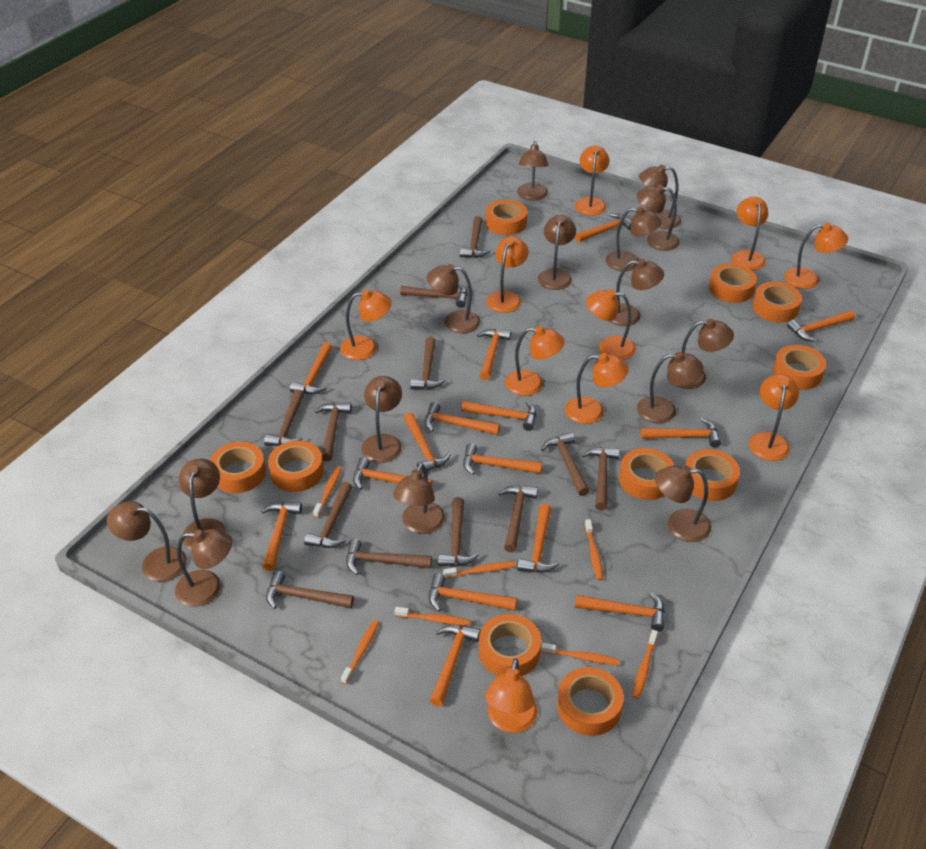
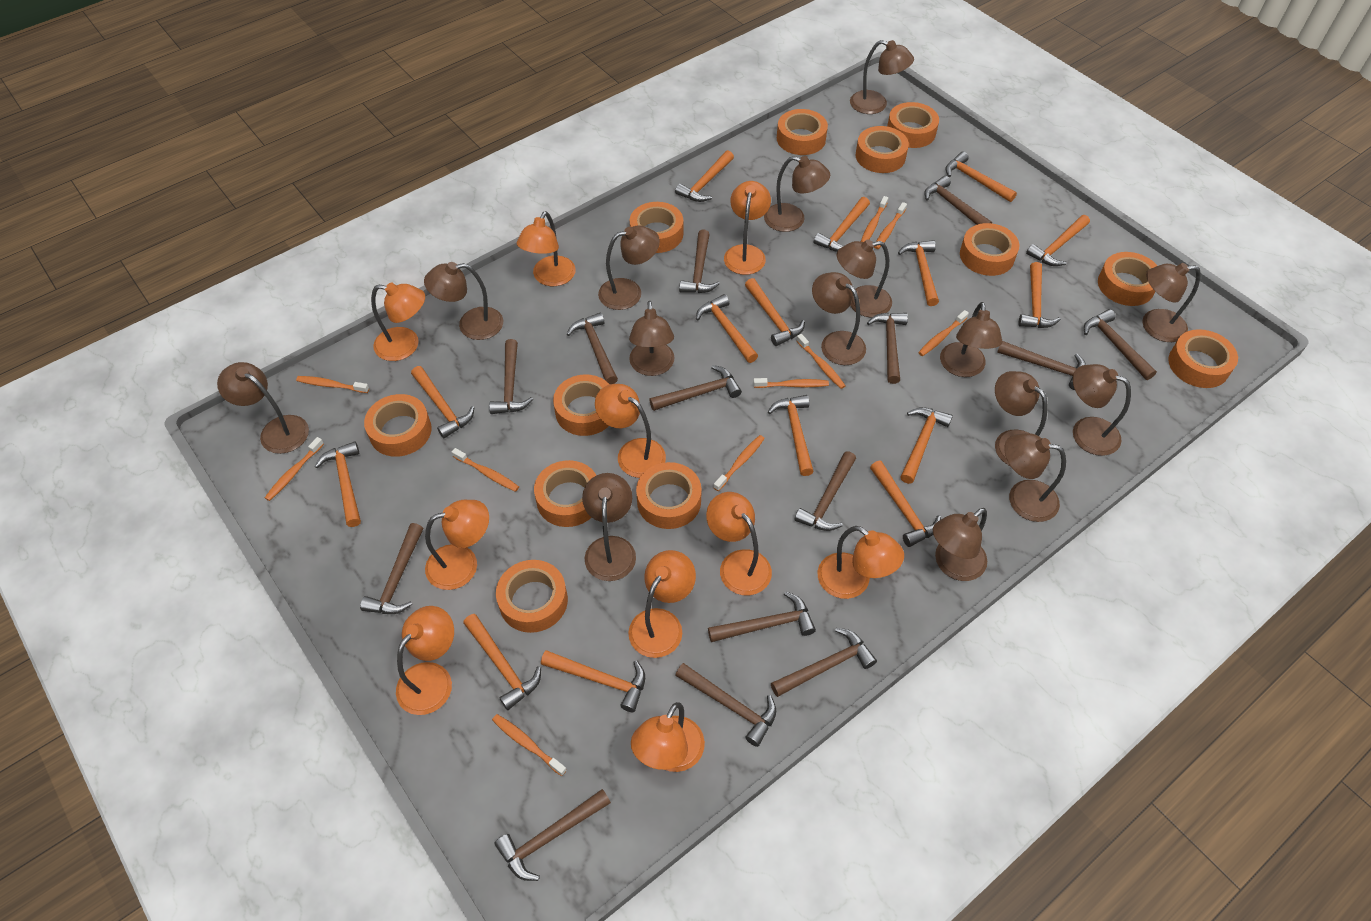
brown hammer: [264,389,304,446] [266,571,354,609] [304,482,352,548] [315,402,352,461] [346,539,432,575] [400,284,467,308] [410,337,446,389] [438,497,479,566] [460,216,491,258] [498,485,538,552] [541,432,590,496] [582,447,620,511] = 12 -> [360,523,423,614] [489,339,533,414] [494,789,611,881] [567,312,618,384] [649,365,742,411] [675,663,776,747] [679,229,720,293] [708,591,816,642] [771,628,877,697] [794,451,856,531] [867,313,908,384] [924,176,992,225] [997,341,1086,390] [1084,309,1157,380] = 14
orange tape: [210,442,266,493] [268,440,324,492] [479,614,541,676] [485,200,527,235] [557,667,624,736] [619,448,674,500] [685,449,740,501] [709,263,757,303] [752,282,802,322] [773,345,826,390] = 10 -> [364,394,432,457] [496,560,568,633] [534,460,596,527] [553,374,610,436] [630,202,683,253] [636,462,702,529] [777,109,828,155] [856,126,909,173] [887,102,939,148] [960,223,1019,276] [1098,252,1157,306] [1168,329,1238,388] = 12
orange toothbrush: [313,466,342,518] [341,620,379,685] [394,607,470,626] [443,561,516,578] [541,643,620,665] [585,519,603,581] [632,630,658,699] = 7 -> [265,437,324,501] [296,376,369,393] [452,448,519,492] [492,714,567,776] [714,435,765,491] [753,378,829,388] [796,334,845,389] [861,196,888,242] [874,202,907,249] [918,310,969,356] = 10

